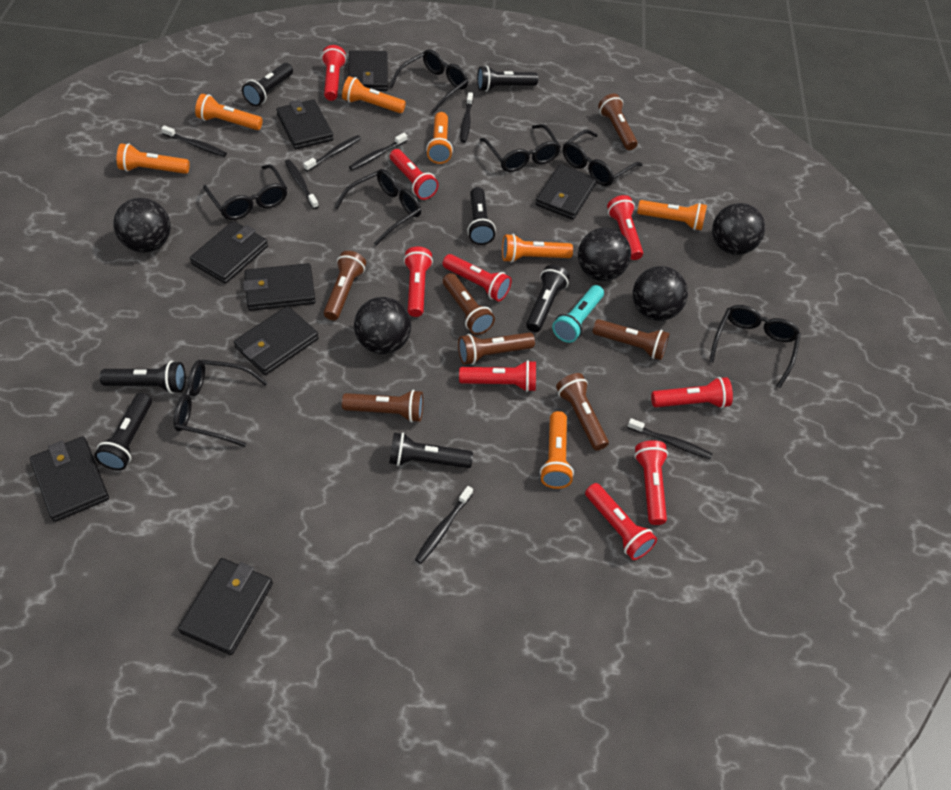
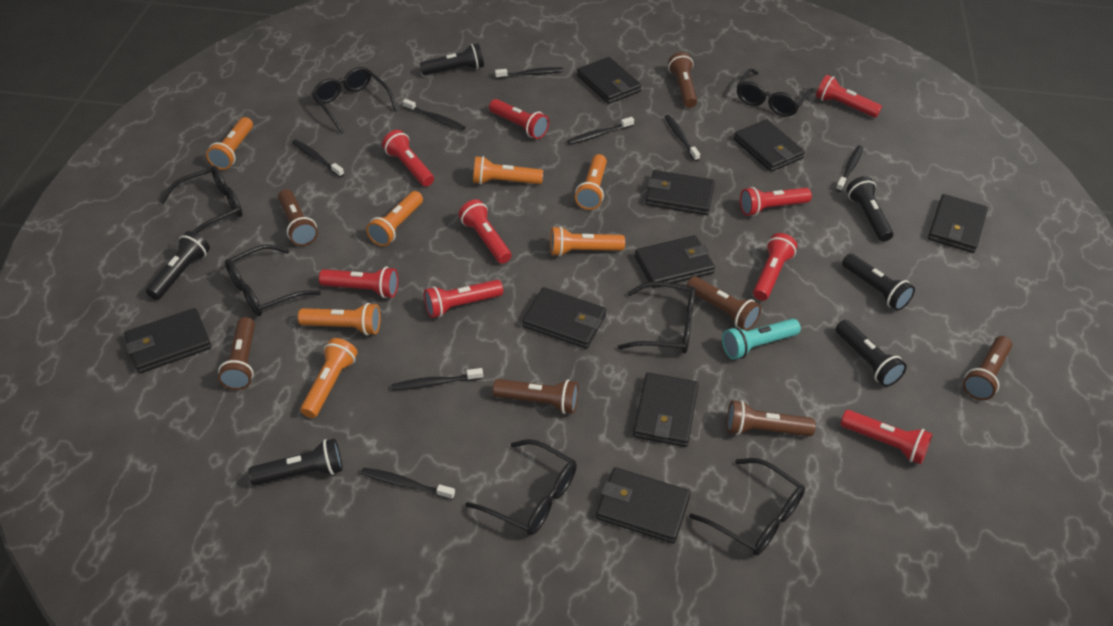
black ball: [113,198,171,253] [354,297,411,354] [578,228,631,281] [633,266,688,321] [712,203,765,255] = 5 -> none = 0
black flashlight: [94,393,152,470] [100,361,186,394] [242,63,293,106] [389,433,473,468] [467,187,496,245] [477,66,538,92] [526,265,570,332] = 7 -> [146,231,210,300] [248,438,343,486] [420,43,484,75] [836,320,907,387] [842,253,915,311] [847,176,893,242] = 6
black toothbrush: [161,125,227,157] [285,159,319,209] [303,135,361,172] [349,133,407,171] [415,486,473,564] [461,92,473,143] [627,418,712,459] = 7 -> [292,140,344,177] [361,468,455,500] [392,368,483,391] [403,99,466,131] [495,67,563,79] [567,117,634,145] [664,115,700,161] [836,145,863,192] = 8
black wallet: [30,436,109,522] [178,558,273,655] [190,221,268,284] [234,306,319,375] [243,263,316,311] [276,99,334,149] [348,50,388,91] [535,164,597,220] = 8 -> [124,308,211,373] [523,287,606,349] [577,57,642,104] [596,467,691,544] [633,372,699,447] [635,235,715,288] [645,170,715,215] [734,119,805,172] [928,194,988,253] = 9

